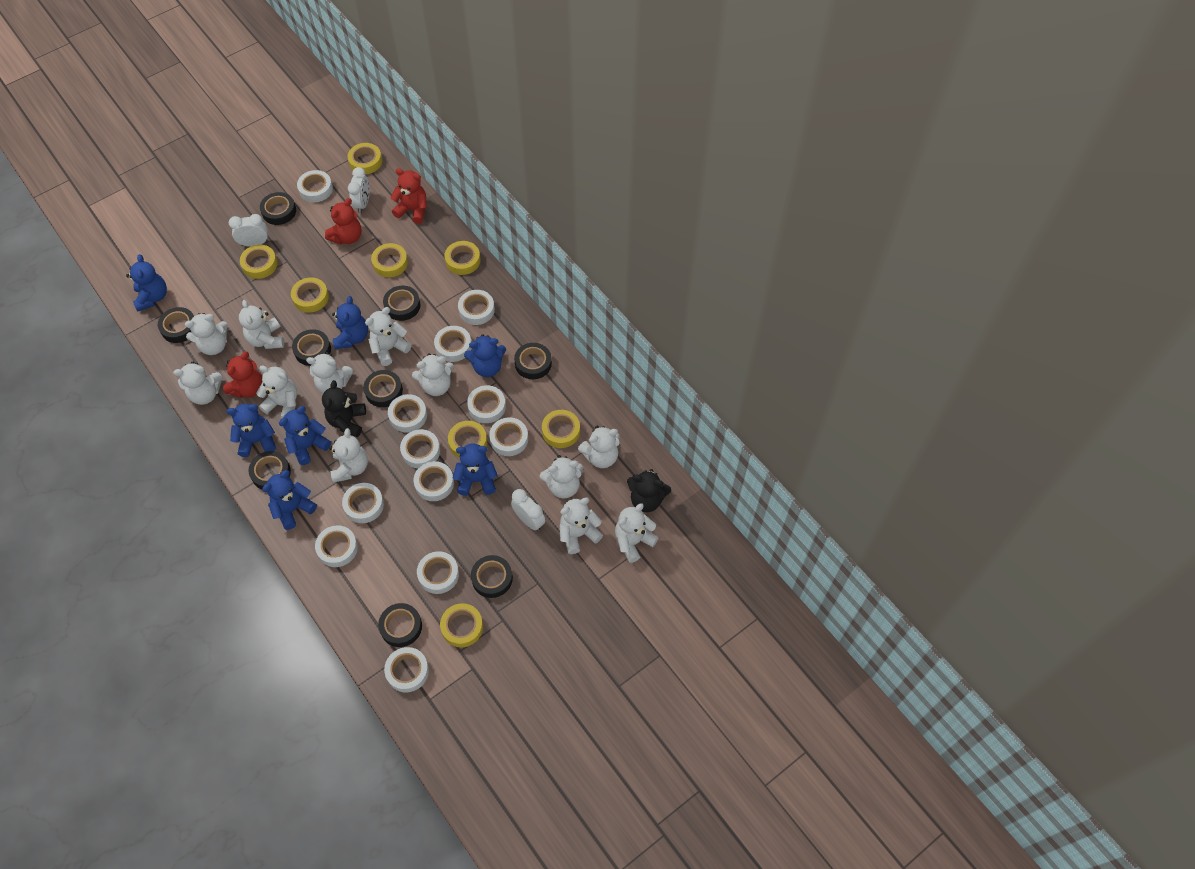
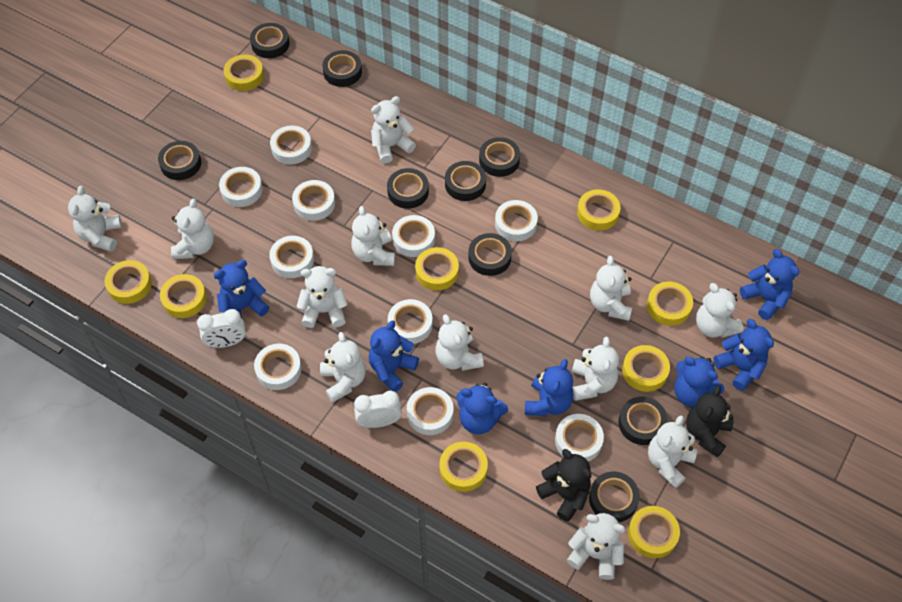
red teddy bear: [223,351,262,398] [325,198,361,245] [390,168,427,224] = 3 -> none = 0
white clock: [229,214,268,247] [348,167,370,213] [511,489,546,531] = 3 -> [197,309,246,348] [354,391,402,428] = 2
white tape: [297,170,333,202] [315,525,358,567] [342,483,384,523] [384,647,429,693] [388,394,427,433] [400,429,440,468] [414,461,454,501] [417,551,459,594] [434,326,472,362] [458,290,495,325] [467,385,506,423] [489,417,528,456] = 12 -> [219,167,263,207] [254,344,302,390] [269,236,314,278] [270,126,312,164] [292,180,335,221] [388,299,433,344] [392,215,435,257] [407,387,454,435] [495,200,538,242] [555,414,604,461] = 10
yellow tape: [240,245,278,279] [291,277,329,313] [347,143,382,174] [371,243,408,277] [440,603,483,648] [444,241,480,275] [448,421,487,458] [542,410,580,448] = 8 -> [105,260,152,304] [160,274,207,318] [224,55,264,91] [415,247,459,290] [439,442,488,492] [577,189,621,231] [622,345,670,392] [628,506,680,558] [647,281,693,326] = 9

